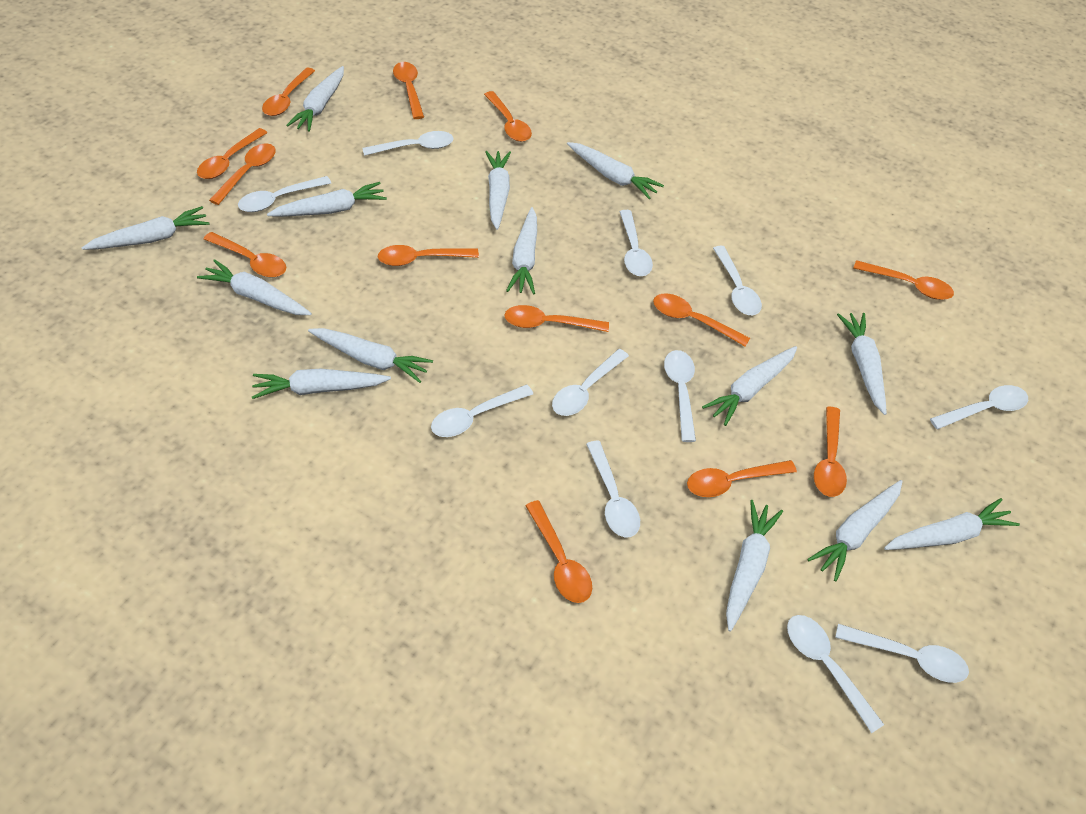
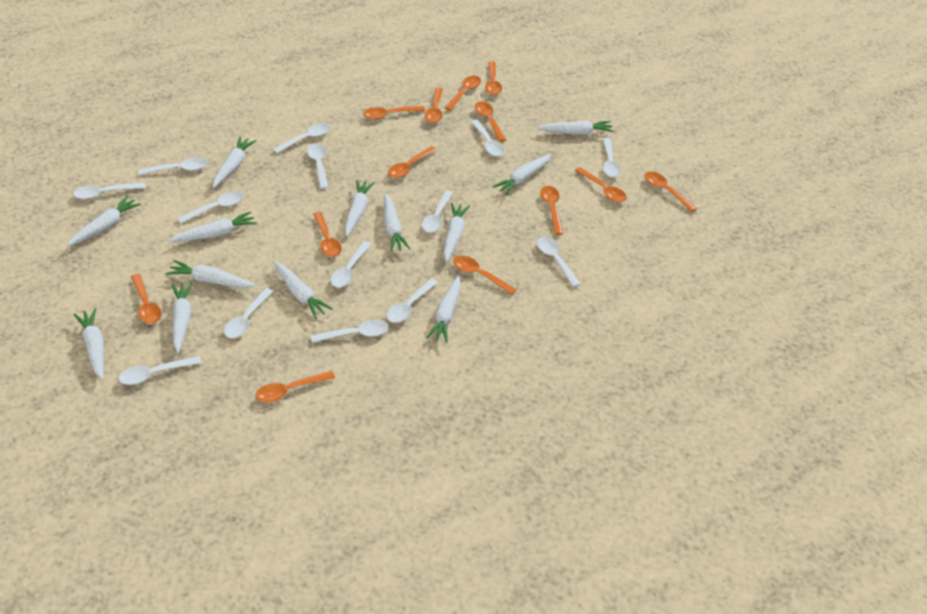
white carrot: [82,206,210,250] [197,259,312,315] [252,369,391,399] [267,182,387,217] [286,66,344,132] [308,328,433,383] [485,151,511,230] [506,207,537,294] [567,142,664,199] [702,346,797,426] [726,500,783,631] [807,480,903,582] [837,313,887,415] [884,498,1020,550] = 14 -> [67,196,141,247] [73,308,104,380] [166,260,255,288] [169,211,257,242] [171,282,193,353] [213,136,257,188] [273,261,333,319] [345,180,375,237] [384,193,410,252] [426,275,461,343] [443,203,470,262] [493,154,551,196] [536,121,614,135] = 13
white spoon: [238,176,331,212] [362,131,453,156] [431,385,533,437] [552,349,629,416] [586,441,640,537] [620,210,653,276] [664,350,696,442] [713,246,762,315] [787,615,884,733] [835,624,969,683] [930,385,1028,429] = 11 -> [73,182,146,199] [119,356,202,385] [138,157,207,175] [177,191,244,224] [224,288,273,338] [273,123,330,153] [307,143,328,189] [311,320,388,343] [330,241,371,287] [387,278,438,323] [422,190,453,233] [471,120,504,156] [537,236,580,287] [602,138,621,177] = 14

